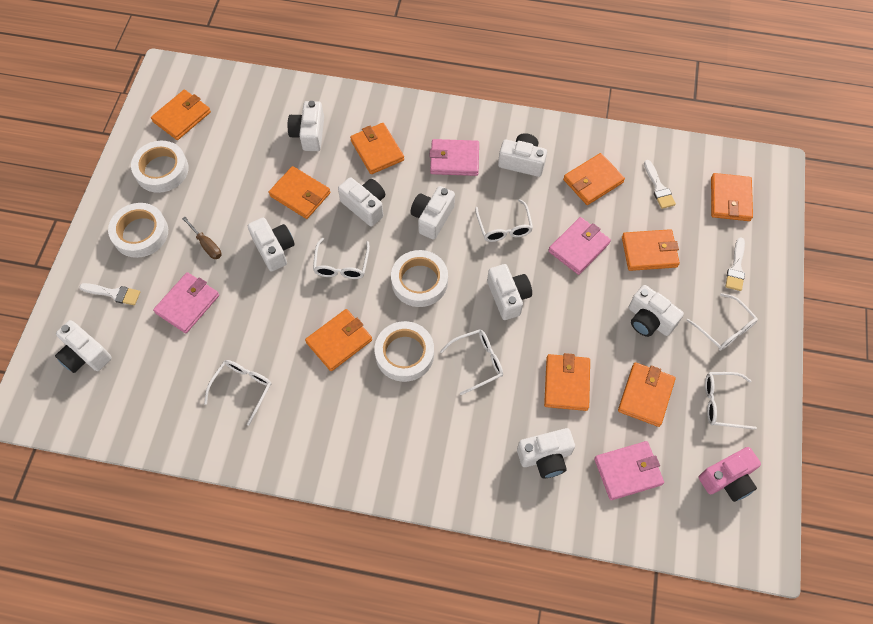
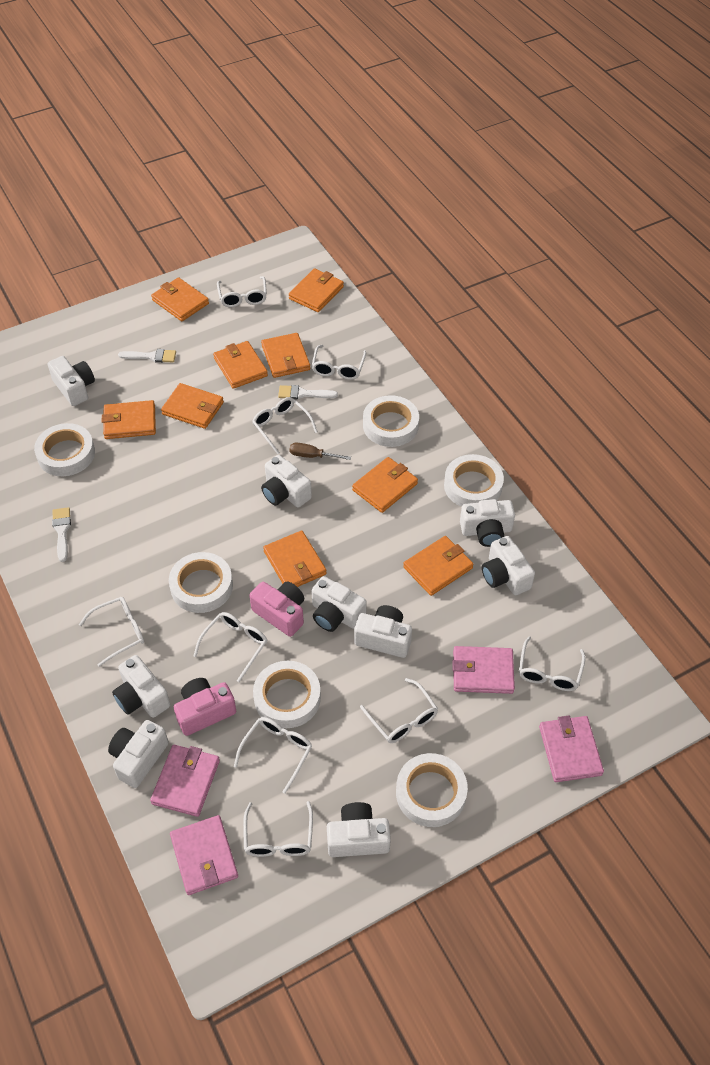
pink camera: [699,447,761,502] = 1 -> [174,678,236,736] [249,582,304,637] = 2
white glasses: [204,360,272,426] [313,238,370,279] [440,329,503,395] [475,199,533,242] [686,293,758,351] [705,372,757,430] = 6 -> [79,597,144,667] [194,612,267,682] [217,276,267,307] [234,717,312,794] [243,801,313,857] [252,397,318,454] [312,345,366,380] [360,678,438,743] [519,636,586,691] = 9
white tape: [108,203,168,258] [131,141,189,193] [375,321,434,382] [391,250,448,307] = 4 -> [34,423,95,476] [169,552,233,613] [253,661,321,728] [363,395,419,447] [396,753,468,827] [444,454,504,507] = 6

